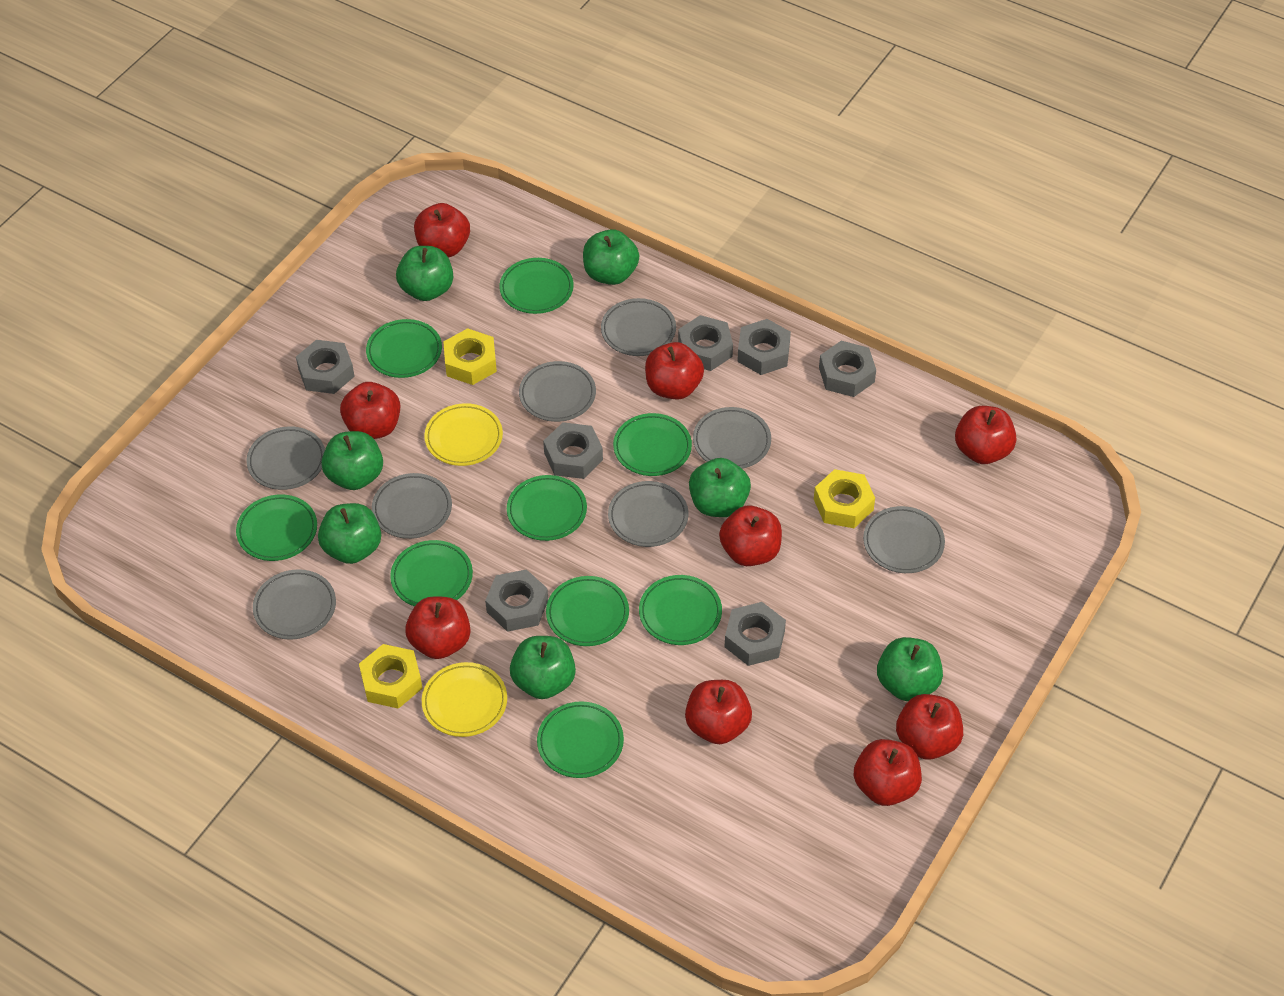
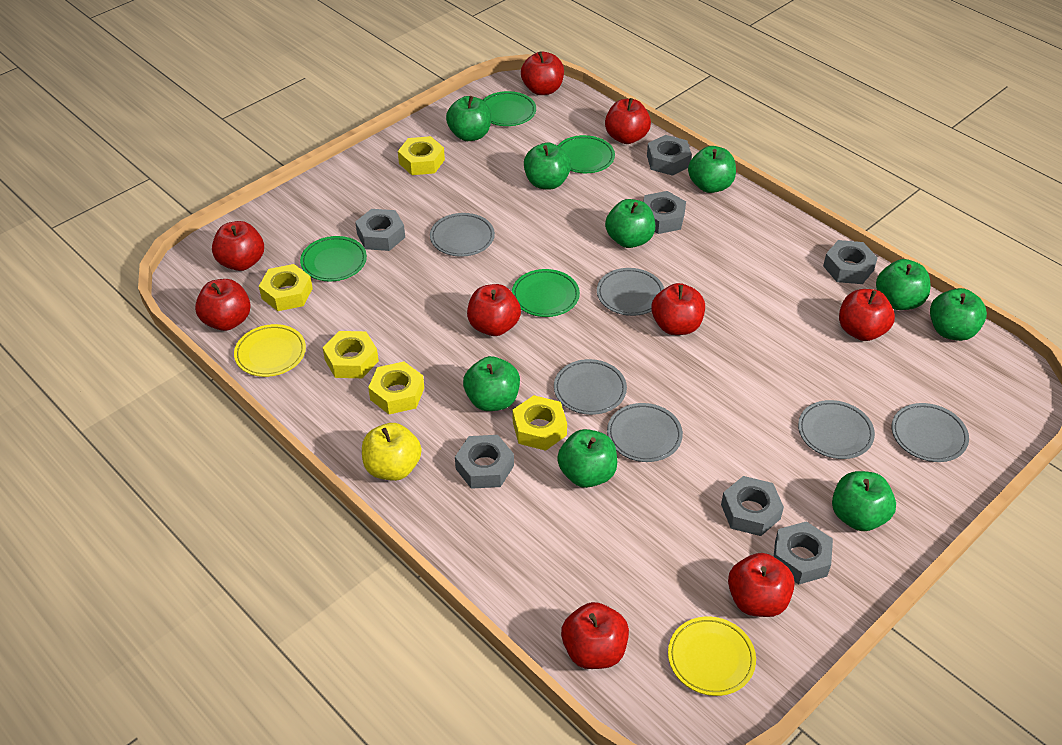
green apple: [318,503,381,564] [321,431,383,490] [396,246,453,301] [510,636,576,699] [583,229,639,285] [689,458,751,517] [877,637,943,701] = 7 -> [446,96,492,141] [463,356,520,411] [524,143,571,190] [557,429,617,488] [605,199,655,248] [688,146,736,193] [832,471,896,531] [876,259,930,310] [930,288,987,341] = 9
green plate: [236,494,317,561] [366,319,442,378] [390,540,473,607] [499,258,574,314] [507,475,587,541] [537,702,624,778] [546,576,629,646] [613,413,692,476] [639,575,722,645] = 9 -> [300,236,367,281] [483,91,536,126] [512,269,580,317] [558,135,615,173] = 4
grey plate: [247,426,325,490] [253,569,336,640] [372,473,452,539] [519,361,596,422] [601,298,676,356] [608,481,688,547] [693,407,771,469] [863,506,945,573] = 8 -> [430,213,495,257] [554,359,627,415] [597,268,664,316] [607,403,683,462] [798,400,875,459] [892,403,969,462] = 6
yellow apple: none = 0 -> [362,423,421,481] = 1
yellow nut: [359,644,423,709] [443,328,497,385] [814,469,875,528] = 3 -> [259,264,313,311] [323,331,379,378] [368,362,424,414] [398,136,445,175] [512,395,567,451] = 5

